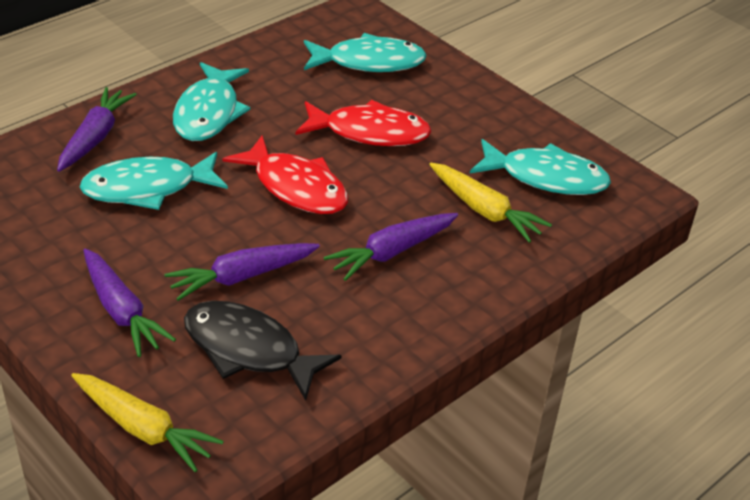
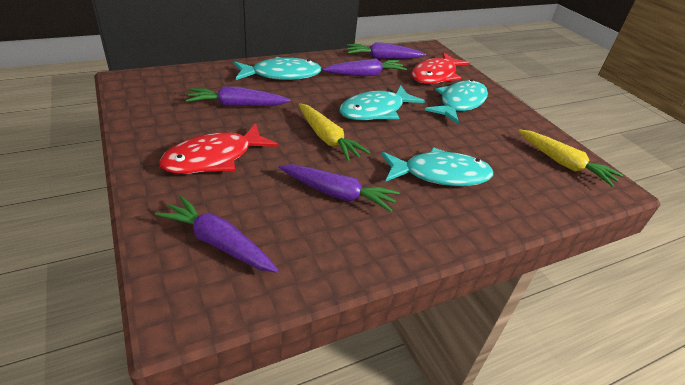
black fish: [184,301,342,401] = 1 -> none = 0
purple carrot: [57,87,137,172] [83,249,176,357] [164,243,320,301] [324,213,458,281] = 4 -> [155,196,279,273] [186,86,291,106] [279,164,400,212] [323,58,407,76] [347,42,426,59] = 5

